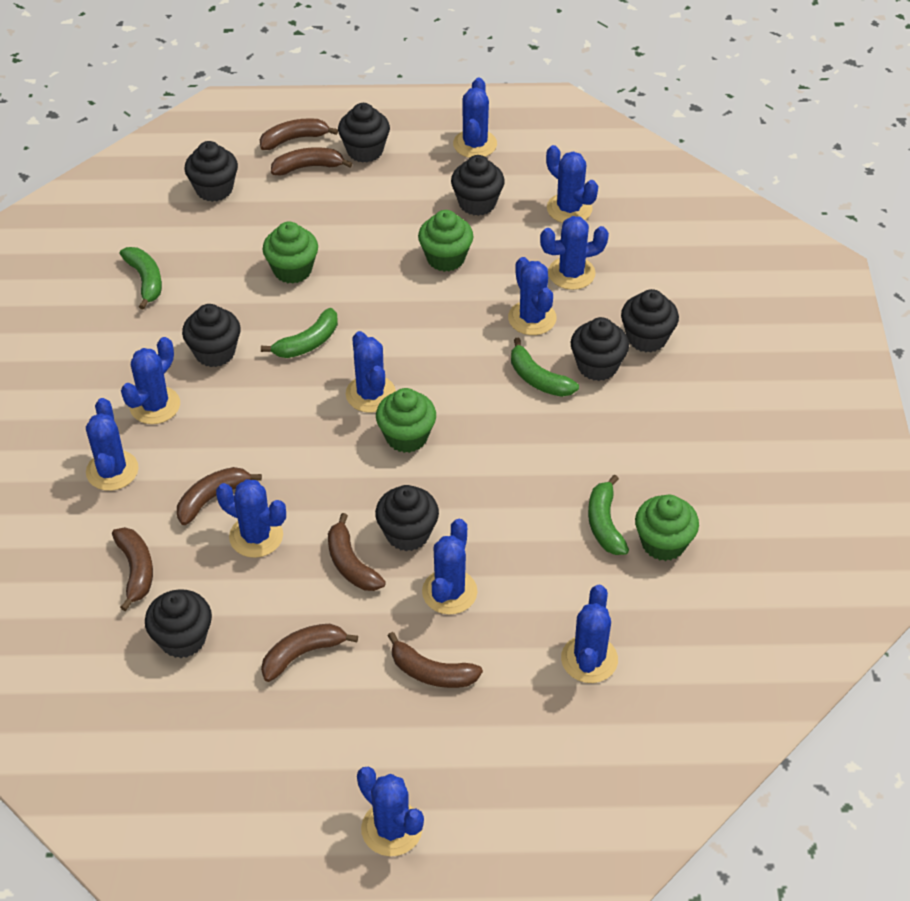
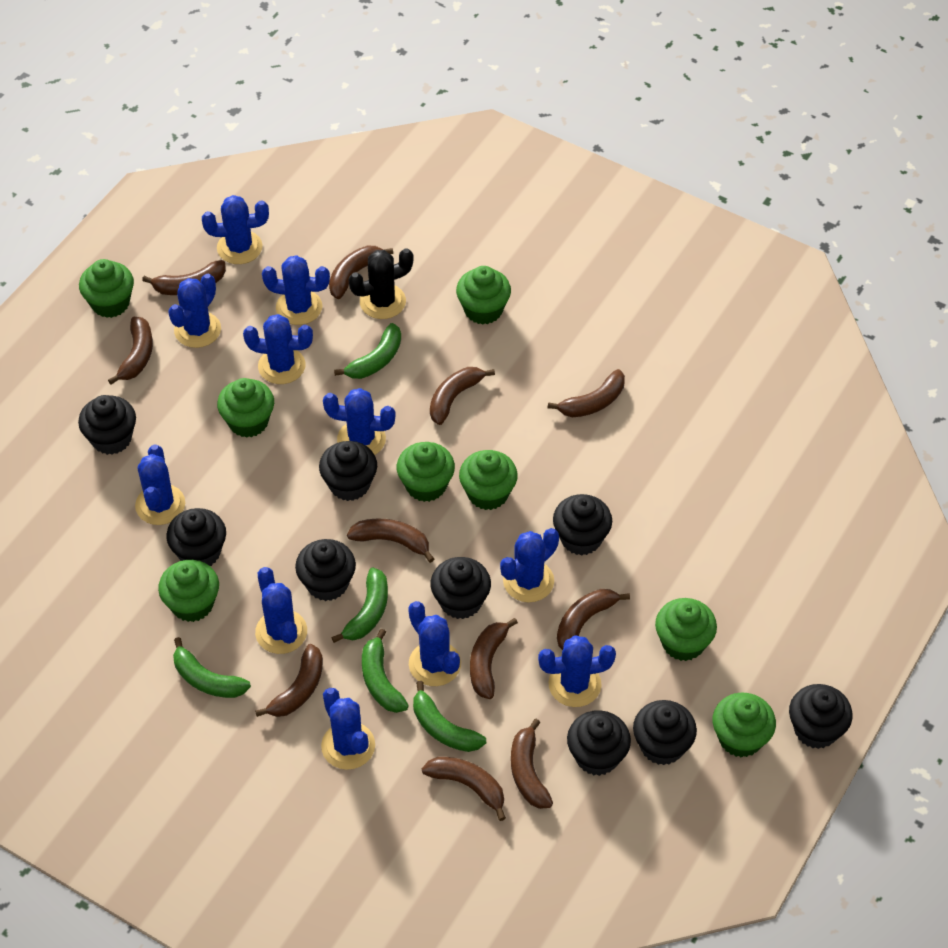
black cactus: none = 0 -> [348,248,413,319] = 1
black cupcake: [145,589,212,658] [182,304,241,367] [184,141,238,202] [338,103,390,163] [375,485,439,551] [451,155,505,216] [571,317,629,381] [621,289,679,352] = 8 -> [78,395,136,455] [166,508,226,566] [295,539,356,601] [319,441,377,501] [430,557,491,619] [553,494,612,556] [567,710,631,776] [633,700,697,765] [789,684,853,749] = 9
brown banana: [112,527,153,611] [177,467,262,525] [260,118,338,150] [261,624,358,682] [271,147,352,176] [328,513,386,591] [388,632,483,688] = 7 -> [108,317,153,385] [142,260,226,295] [255,644,323,717] [329,246,393,299] [347,519,434,563] [422,757,506,821] [430,367,495,425] [470,618,518,699] [511,719,553,809] [548,369,625,418] [557,589,630,650] = 11
green banana: [120,247,162,310] [261,308,338,358] [511,338,579,397] [588,475,629,555] = 4 -> [173,637,251,698] [331,568,388,643] [334,323,401,379] [362,629,409,713] [413,681,486,752] = 5
green cupcake: [262,221,318,284] [376,388,436,453] [418,210,474,272] [635,495,699,561] = 4 -> [79,259,134,318] [158,560,219,622] [217,378,274,438] [397,442,455,502] [456,266,511,324] [459,450,518,510] [655,598,717,661] [713,692,776,758] = 8

